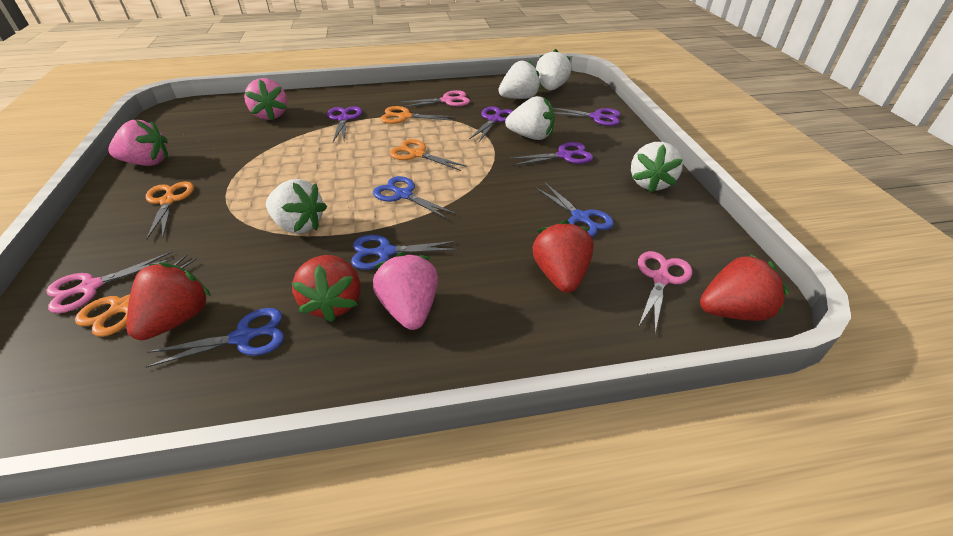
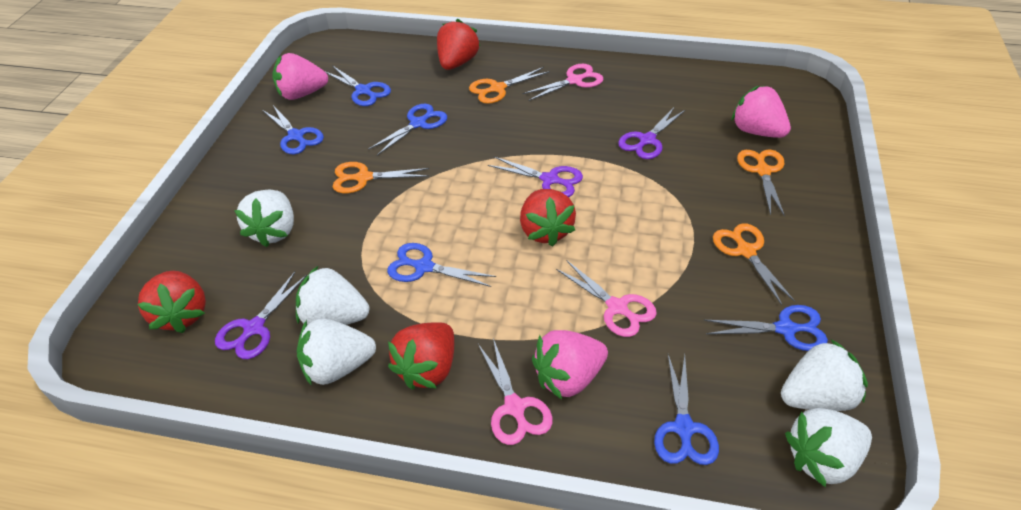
blue scissors: [146,308,284,368] [351,235,458,270] [373,176,456,220] [535,183,614,237] = 4 -> [262,105,324,154] [326,66,391,106] [368,104,447,155] [387,243,496,287] [654,355,719,465] [704,305,828,351] = 6
purple scissors: [327,106,362,142] [469,106,513,142] [510,142,593,166] [553,108,621,126] = 4 -> [215,272,307,359] [488,157,583,197] [618,106,685,159] = 3

